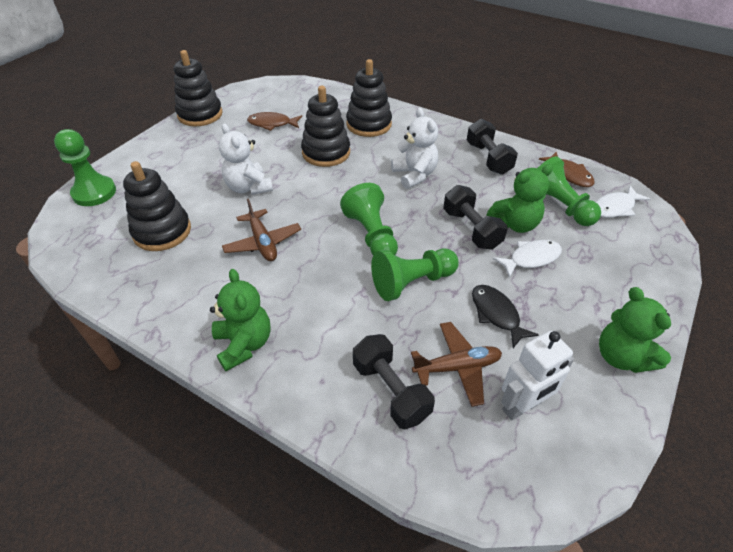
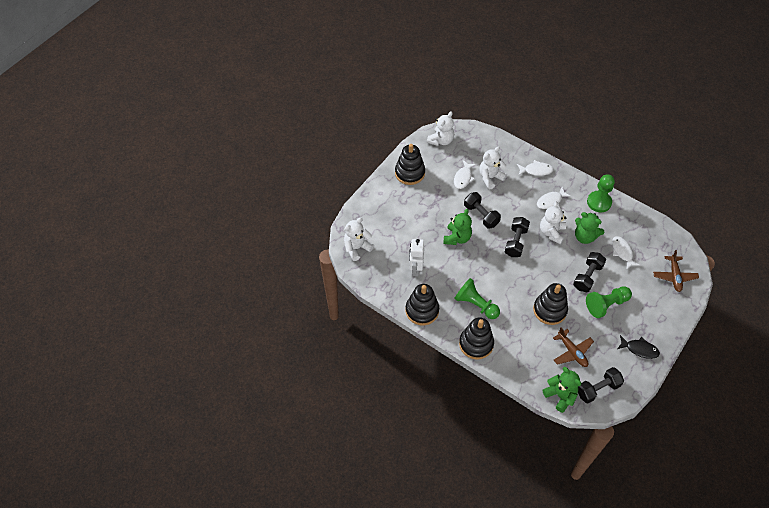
black dumbbell: [353,334,435,429] [443,185,507,250] [467,119,518,175] = 3 -> [464,192,501,229] [505,217,530,257] [573,252,606,292] [578,367,624,403] = 4
brown fish: [247,112,302,131] [539,152,595,187] = 2 -> none = 0
green pawn: [54,129,116,206] [340,183,398,255] [371,248,459,301] [538,156,601,226] = 4 -> [454,278,500,319] [586,286,632,318] [587,175,615,212] = 3
white fish: [493,240,562,278] [596,186,650,218] = 2 -> [454,160,476,189] [517,160,553,176] [537,187,571,209] [612,236,640,270] = 4
white teddy bear: [219,123,273,195] [391,108,438,189] = 2 -> [344,217,374,261] [427,111,454,146] [479,146,507,189] [540,201,566,244] = 4

